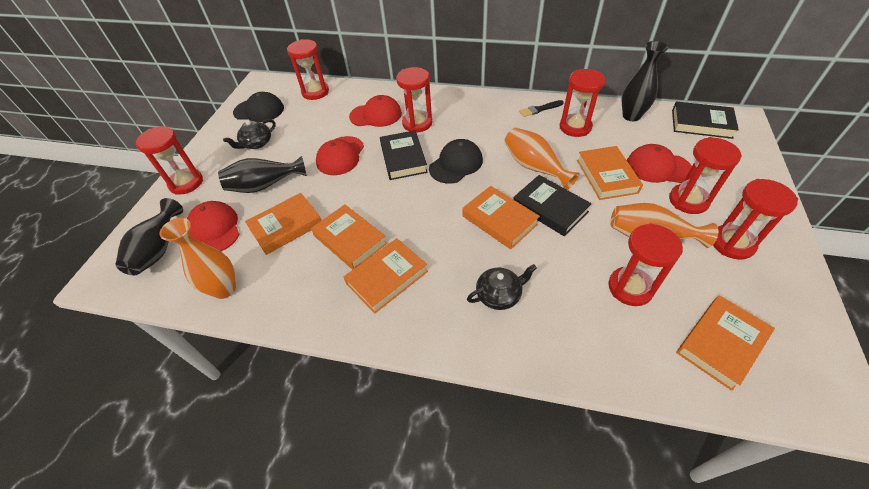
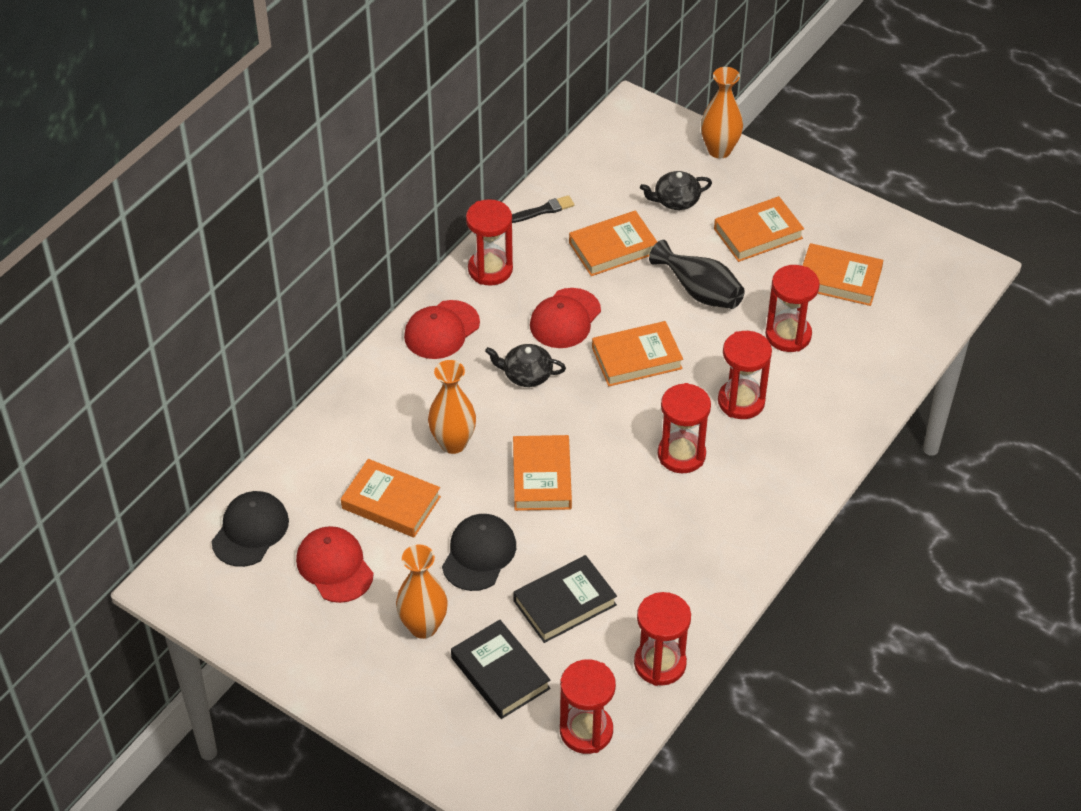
black book: [380,130,428,180] [513,175,592,236] [672,101,739,139] = 3 -> [451,620,551,719] [513,555,617,643] = 2
black vase: [115,198,183,275] [218,156,307,193] [622,41,668,121] = 3 -> [649,240,745,309] = 1
red cap: [187,201,240,251] [316,136,364,175] [349,95,402,127] [627,144,692,183] = 4 -> [296,526,374,603] [404,300,480,359] [530,288,601,348] = 3
red hourglass: [136,126,203,195] [287,39,329,100] [396,67,432,133] [560,69,605,137] [609,223,683,306] [669,137,742,214] [713,179,798,260] = 7 -> [466,199,513,286] [560,659,616,754] [634,592,691,686] [658,383,711,473] [718,331,772,419] [765,265,820,352] = 6

